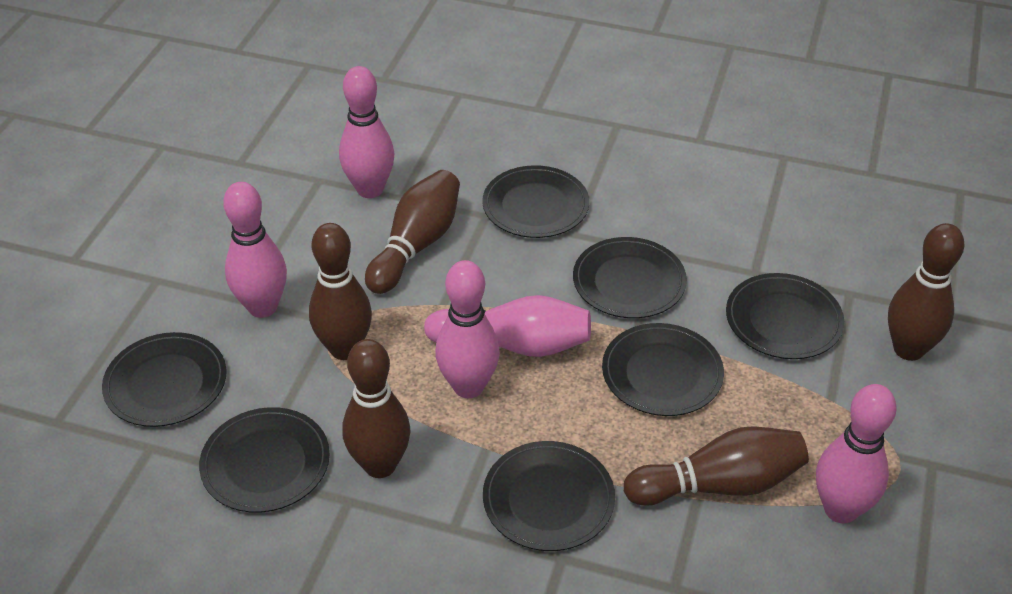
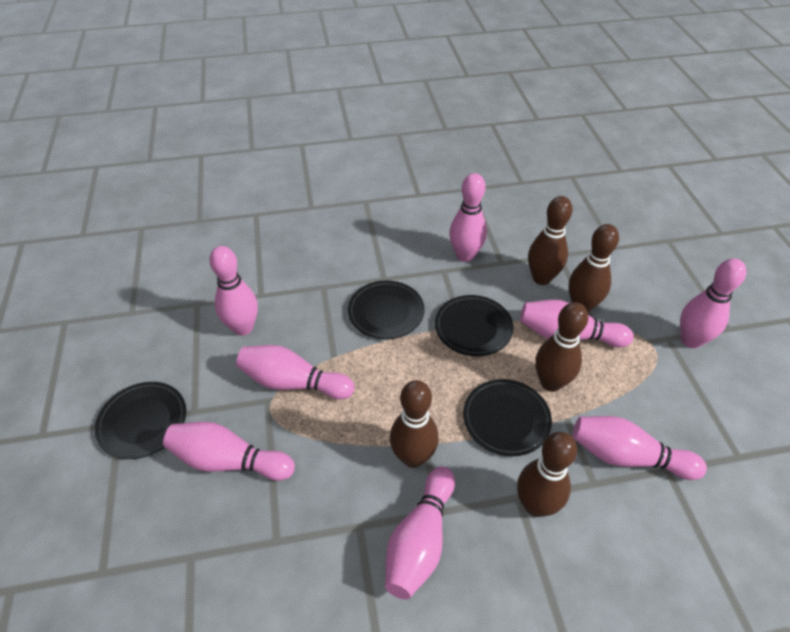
black plate: [102,332,227,427] [199,407,330,513] [482,165,589,238] [483,441,615,551] [573,237,687,318] [602,323,724,416] [726,273,844,359] = 7 -> [95,382,186,459] [348,280,424,339] [435,295,514,356] [463,379,552,456] = 4
pink bowling pin: [223,182,287,318] [339,66,394,198] [424,295,591,357] [435,260,500,398] [816,384,897,524] = 5 -> [163,422,295,481] [209,246,258,336] [236,345,354,399] [385,466,455,599] [449,173,487,262] [520,300,634,347] [573,416,707,480] [680,258,746,348] = 8

